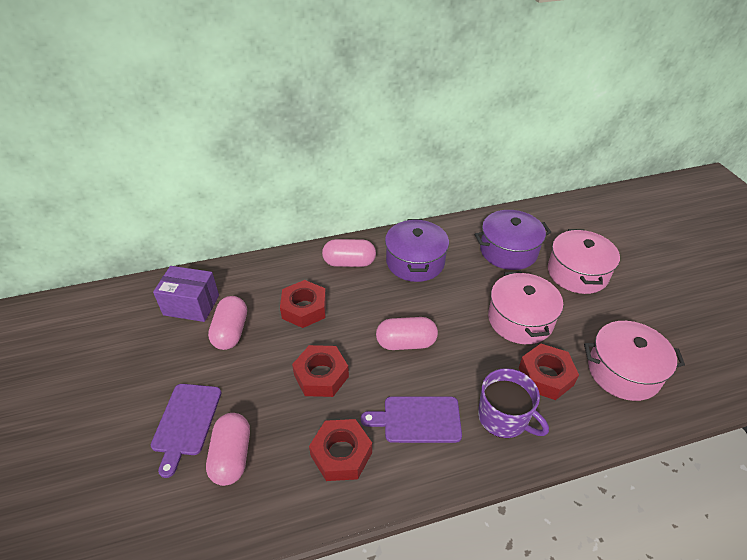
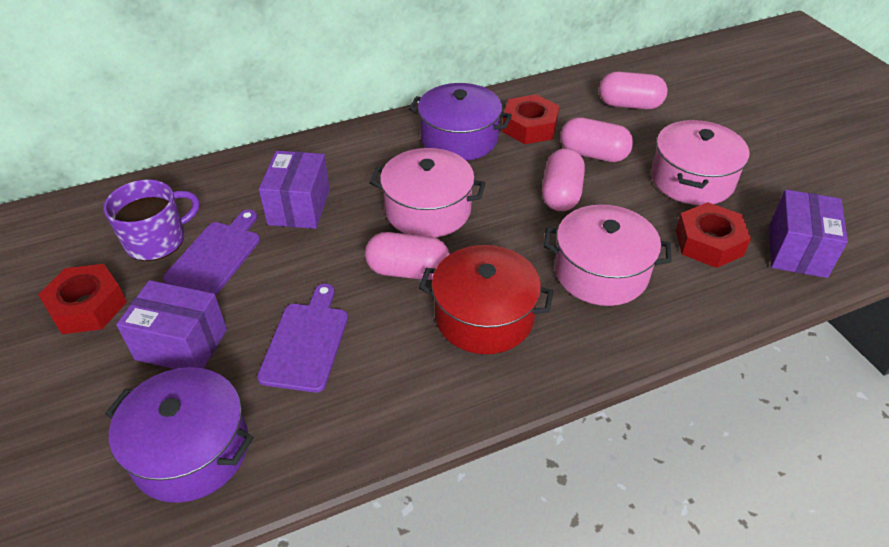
purple box: [153,266,219,322] = 1 -> [116,280,227,369] [259,151,330,229] [769,190,848,278] = 3
red nut: [280,280,326,328] [292,345,349,397] [309,419,372,481] [519,344,579,400] = 4 -> [38,264,127,334] [502,94,559,144] [675,202,751,268] = 3
red pot: none = 0 -> [419,245,554,354] = 1

